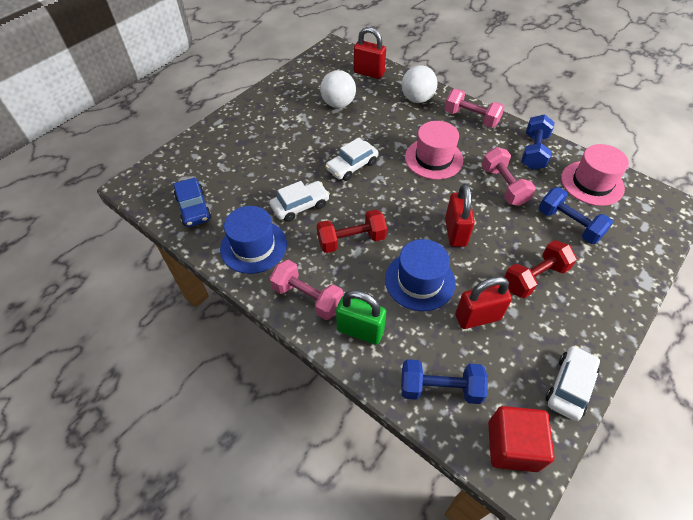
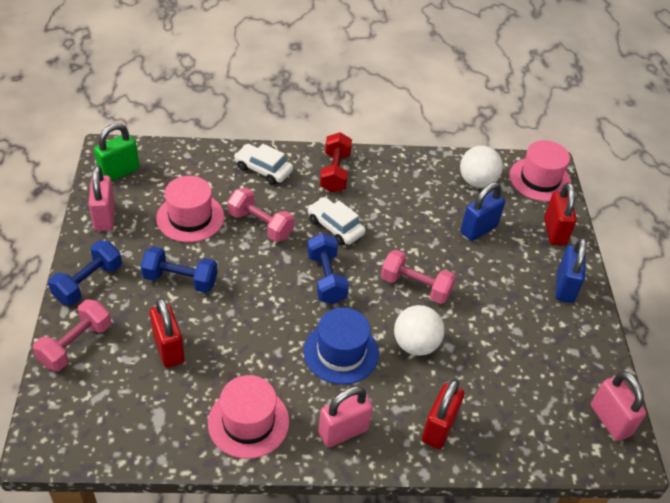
blue car: [174,178,211,227] = 1 -> none = 0
blue hat: [220,206,287,274] [385,239,455,311] = 2 -> [304,308,379,385] = 1
blue padlock: none = 0 -> [460,182,505,241] [555,238,587,303] = 2
pink hat: [405,121,464,180] [561,144,629,206] = 2 -> [156,176,224,242] [208,375,289,459] [509,140,571,202] = 3
pink padlock: none = 0 -> [89,165,115,231] [318,386,373,447] [591,371,646,441] = 3
red cube: [488,406,555,472] = 1 -> none = 0
red dumbbell: [317,209,387,253] [504,240,577,298] = 2 -> [320,132,352,193] = 1
white car: [270,181,330,222] [325,138,379,181] [545,345,600,421] = 3 -> [234,144,293,185] [308,197,365,245] = 2

